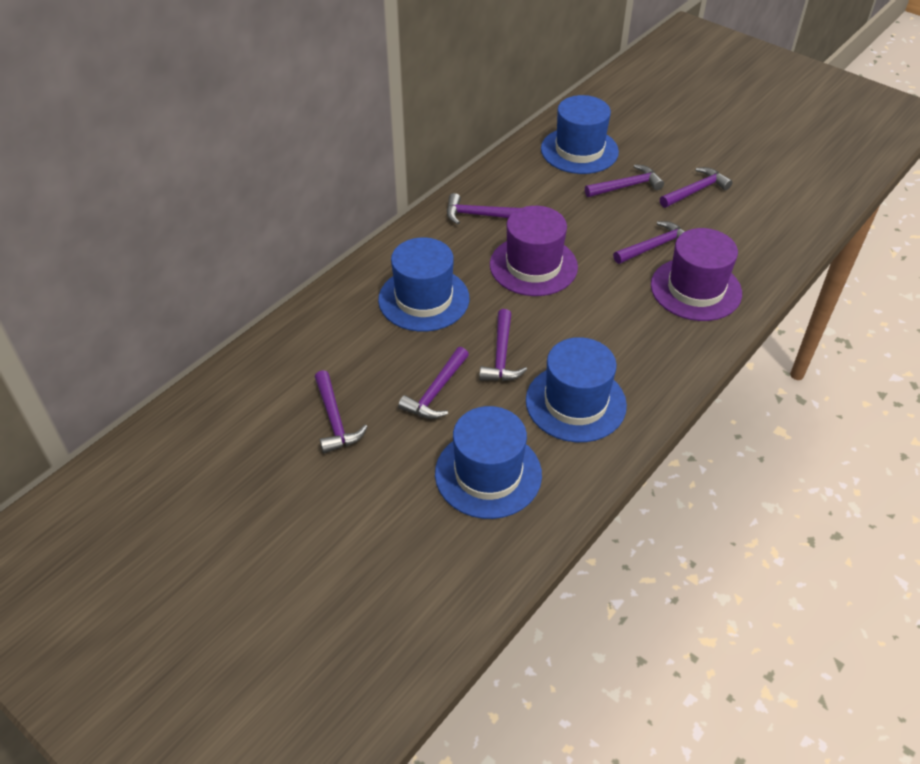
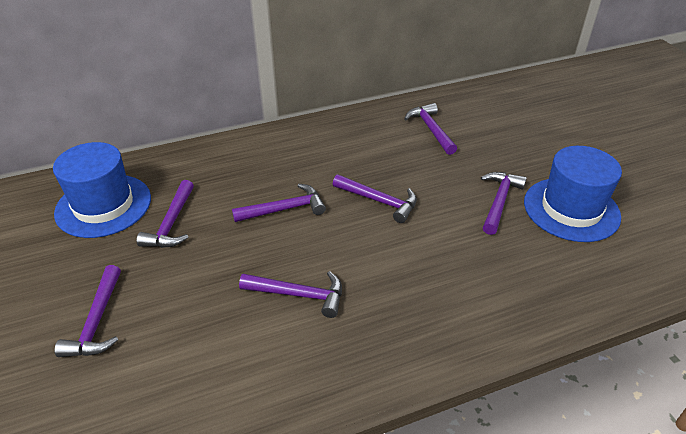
blue hat: [378,238,469,332] [435,406,542,519] [526,337,627,442] [541,95,619,174] = 4 -> [53,142,151,238] [524,146,622,242] = 2
purple hat: [490,206,578,296] [651,228,742,321] = 2 -> none = 0

